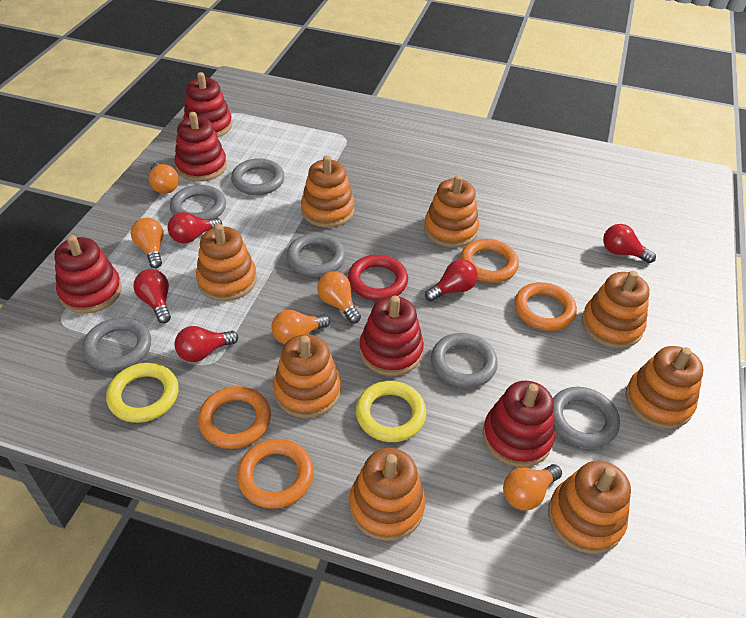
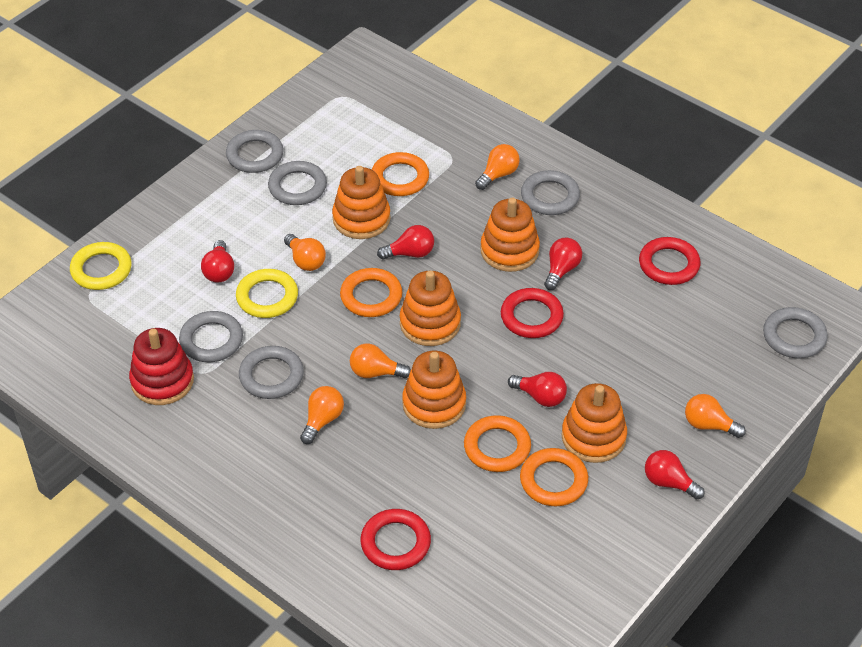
orange stacking toy: [196,224,257,301] [273,334,341,418] [301,155,355,228] [349,448,426,541] [424,175,479,248] [548,461,631,554] [582,271,650,348] [625,346,704,429] = 8 -> [332,166,391,239] [400,271,461,346] [402,351,466,429] [480,197,540,272] [561,383,627,463] = 5
red ring: [348,255,408,301] = 1 -> [361,509,431,570] [501,288,564,338] [639,237,700,285] = 3
red stacking toy: [54,235,122,314] [174,112,227,182] [183,72,232,137] [359,296,424,376] [483,381,555,467] = 5 -> [129,328,194,405] = 1

